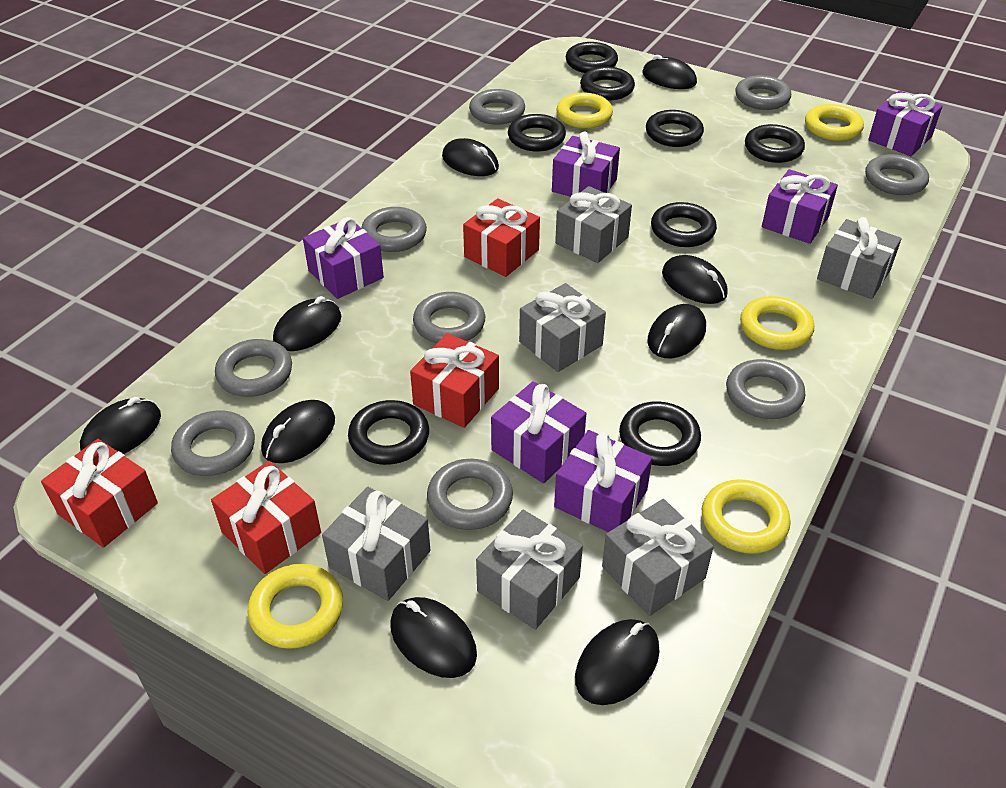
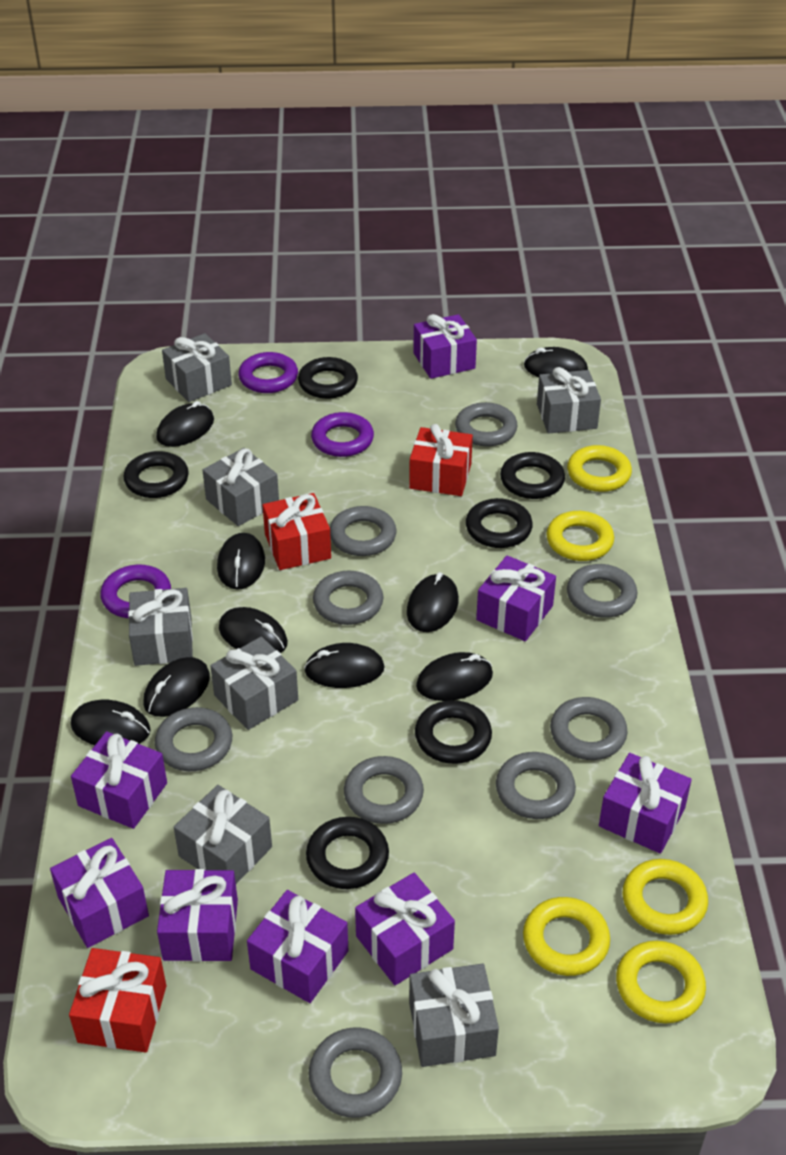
black ring: [348,400,429,465] [508,114,566,151] [566,42,618,73] [580,67,635,100] [619,401,701,466] [646,110,704,147] [651,202,717,247] [745,124,805,163] = 8 -> [124,451,189,498] [298,357,358,399] [306,817,389,889] [415,700,492,764] [466,498,533,548] [500,452,565,499] = 6
grey gift: [322,487,431,601] [476,510,583,629] [519,283,606,372] [555,186,632,263] [602,499,714,616] [817,217,902,299] = 6 -> [128,588,193,666] [162,333,232,402] [174,785,272,884] [203,448,279,526] [210,637,298,730] [409,964,499,1067] [537,367,601,434] = 7
purple gift: [303,217,384,299] [491,381,586,483] [552,132,620,197] [554,430,652,532] [762,169,838,244] [868,90,943,156] = 6 -> [50,838,149,948] [71,731,167,829] [157,869,238,962] [247,890,348,1003] [355,873,455,985] [413,314,477,379] [476,555,556,641] [599,753,692,854] = 8
purple ring: none = 0 -> [100,565,171,618] [238,352,298,393] [311,412,374,457] = 3
red gift: [41,439,158,548] [211,461,321,574] [410,333,499,428] [463,198,540,277] = 4 -> [69,948,166,1053] [263,493,331,570] [409,424,473,496] = 3

